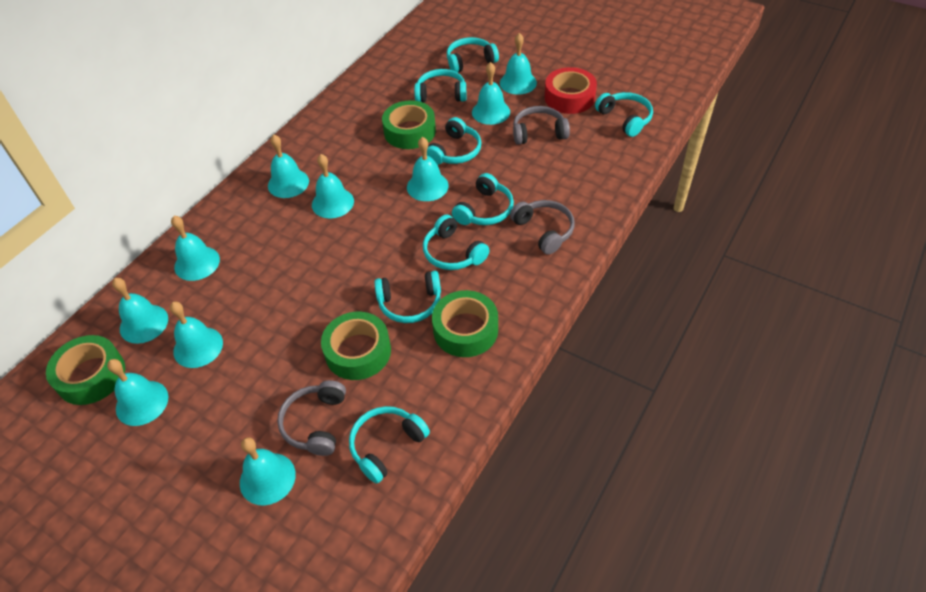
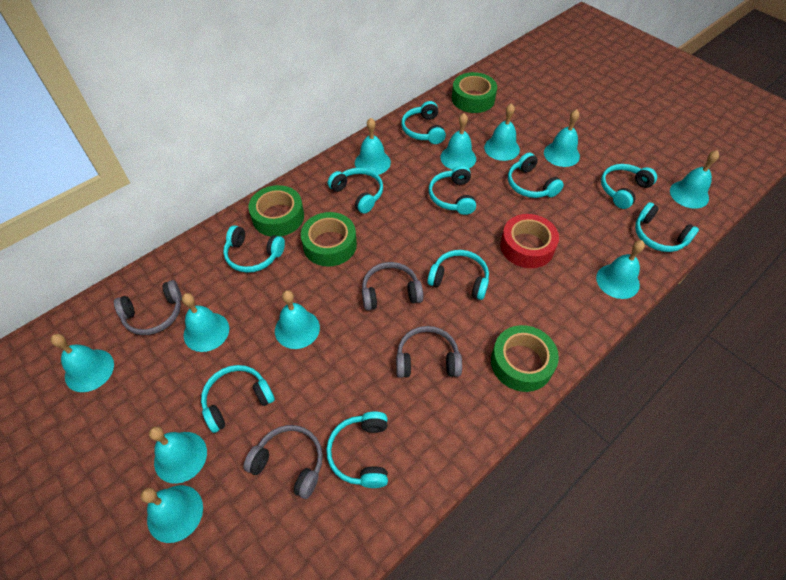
grey headphones: [277,380,346,456] [510,200,574,255] [513,106,570,145] = 3 -> [114,280,182,335] [244,425,323,499] [362,262,423,311] [396,326,462,378] = 4
turquoise bell: [107,359,168,426] [112,278,168,344] [170,301,223,368] [171,216,220,281] [240,437,296,505] [268,134,309,198] [312,154,354,218] [407,137,449,201] [472,62,510,125] [500,33,537,95] = 10 -> [50,334,114,392] [140,485,203,543] [149,427,207,484] [182,293,229,352] [275,290,320,349] [355,118,391,175] [440,113,476,170] [484,103,520,161] [544,109,580,167] [596,240,645,299] [670,150,719,209] = 11
turquoise headphones: [349,406,430,484] [374,271,441,323] [414,69,466,103] [423,215,490,270] [427,117,481,165] [447,37,499,73] [452,173,514,225] [595,92,653,137] = 8 -> [201,365,275,433] [223,225,285,273] [326,411,388,488] [328,168,383,214] [401,101,446,144] [427,250,489,300] [429,165,476,215] [508,153,564,198] [601,164,657,209] [635,202,699,252] = 10

